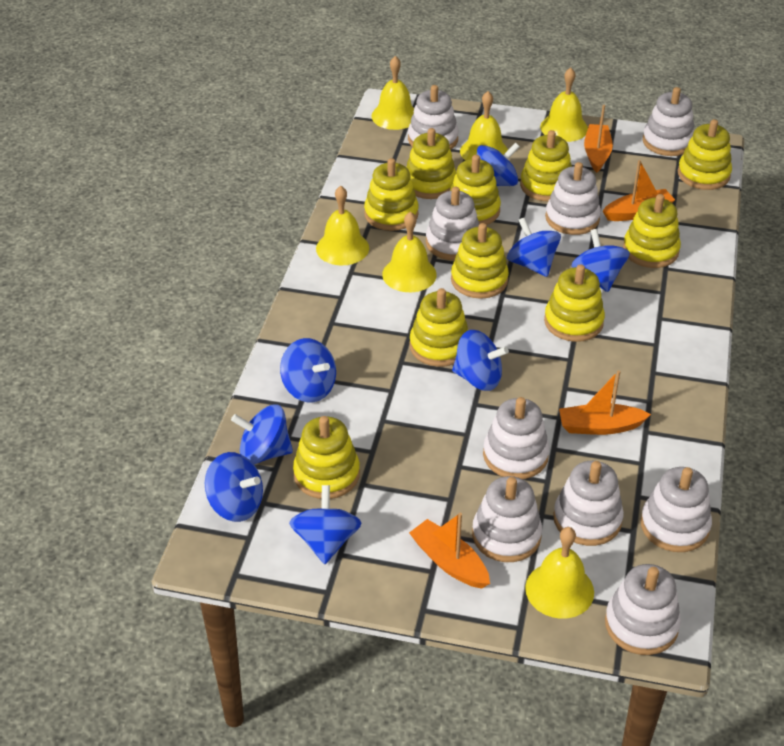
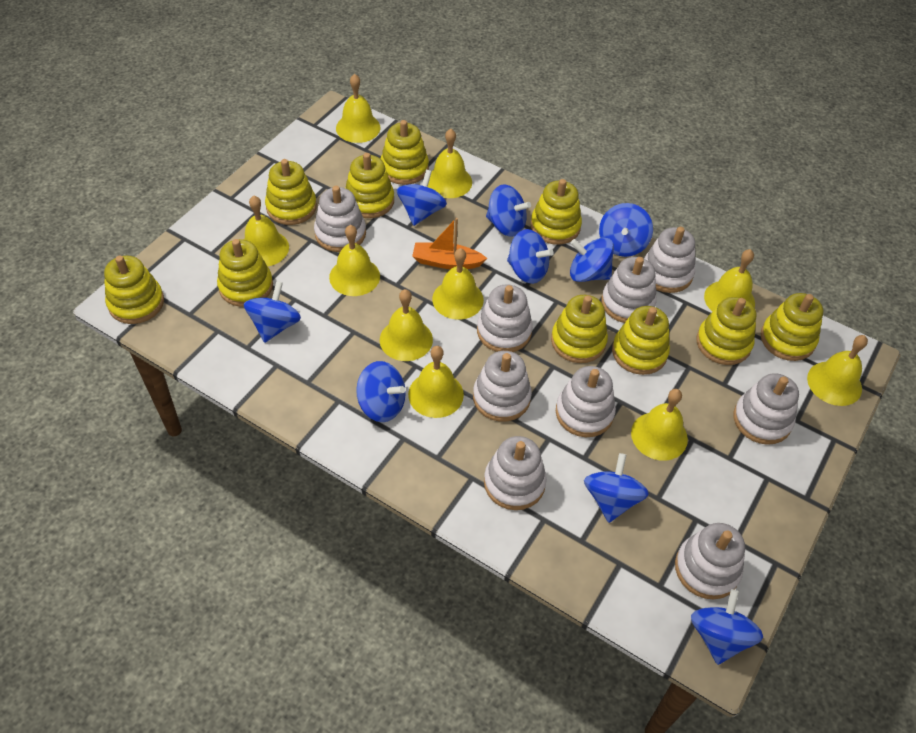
blue spinning top: [205,452,263,522] [231,404,293,464] [280,338,336,402] [289,485,362,564] [452,330,509,391] [477,142,520,186] [507,217,561,277] [571,229,630,292] = 8 -> [244,281,301,343] [356,361,406,422] [396,170,447,226] [486,184,531,237] [507,229,554,284] [570,238,614,282] [584,453,649,523] [599,203,653,257] [691,589,763,665] = 9
orange boat: [409,513,490,589] [559,370,651,435] [584,105,613,173] [603,160,675,221] = 4 -> [412,218,487,269] = 1
yellow bell: [316,186,369,265] [371,56,414,130] [382,211,437,292] [460,91,508,161] [525,527,594,619] [540,68,588,142] = 6 -> [244,196,289,266] [329,225,380,296] [336,74,381,143] [380,289,433,361] [408,346,464,418] [428,129,472,198] [432,248,484,320] [631,389,688,461] [704,249,755,312] [807,335,868,406] = 10

